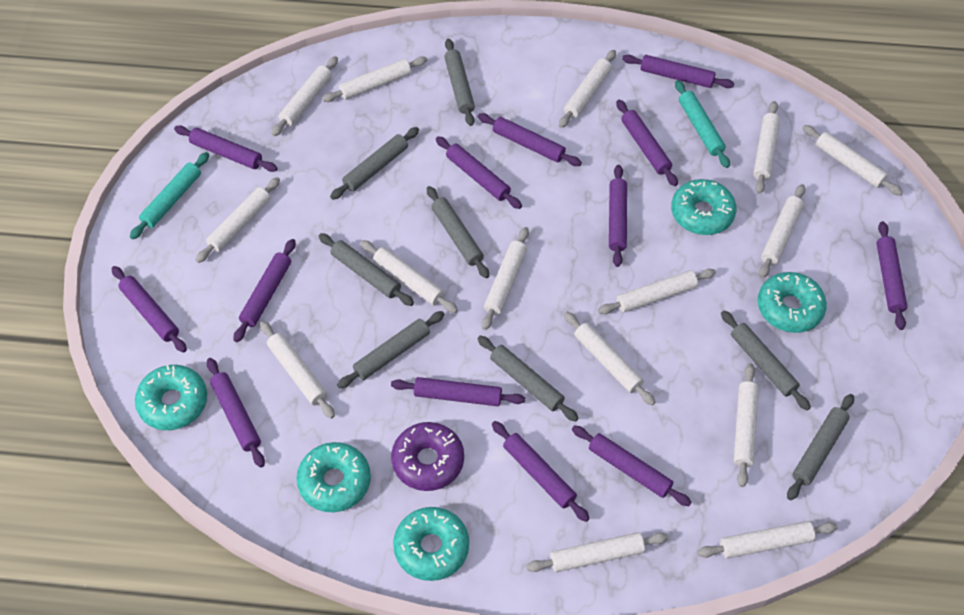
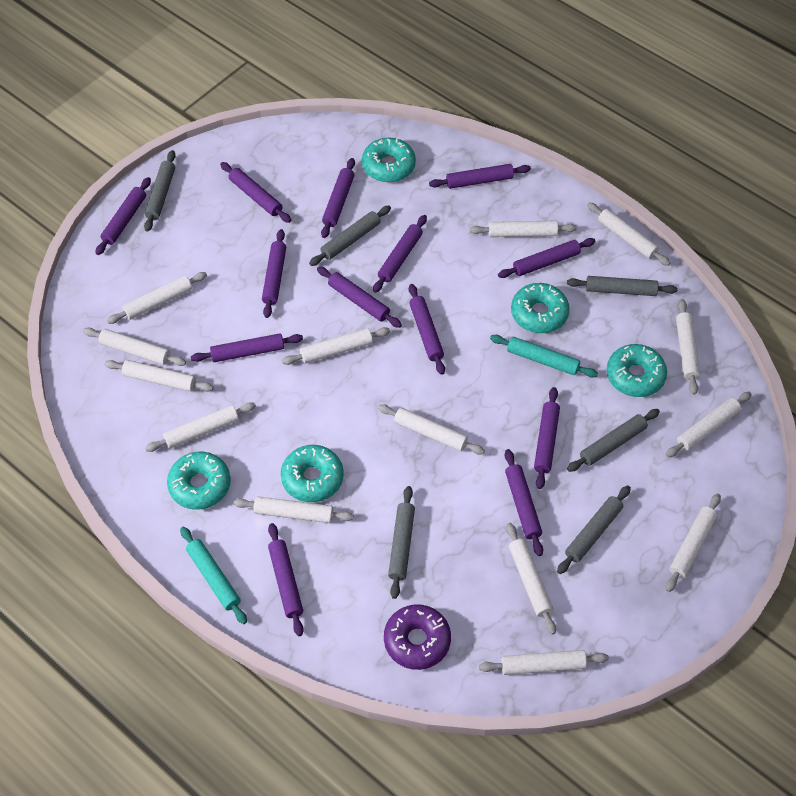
grey rolling pin: [319,233,414,306] [330,127,419,200] [337,311,445,388] [427,186,489,278] [444,39,475,126] [478,336,578,422] [721,310,811,410] [787,394,854,500] = 8 -> [144,150,176,232] [309,206,391,266] [388,486,415,599] [557,485,631,574] [567,276,678,296] [567,409,660,472] = 6
white rolling pin: [196,177,280,263] [260,321,335,419] [271,56,338,136] [322,56,427,102] [360,240,458,313] [482,227,529,330] [527,532,668,572] [559,50,616,128] [564,312,655,405] [598,269,716,314] [697,521,838,559] [734,364,759,487] [753,101,780,194] [759,184,805,278] [803,125,903,196] = 15 -> [83,328,186,366] [105,360,214,392] [107,272,207,324] [145,402,256,452] [233,496,354,523] [282,327,390,365] [378,404,485,454] [470,220,577,237] [479,650,609,675] [506,523,556,635] [587,202,670,266] [666,392,752,457] [666,493,721,592] [676,299,700,395] = 14

